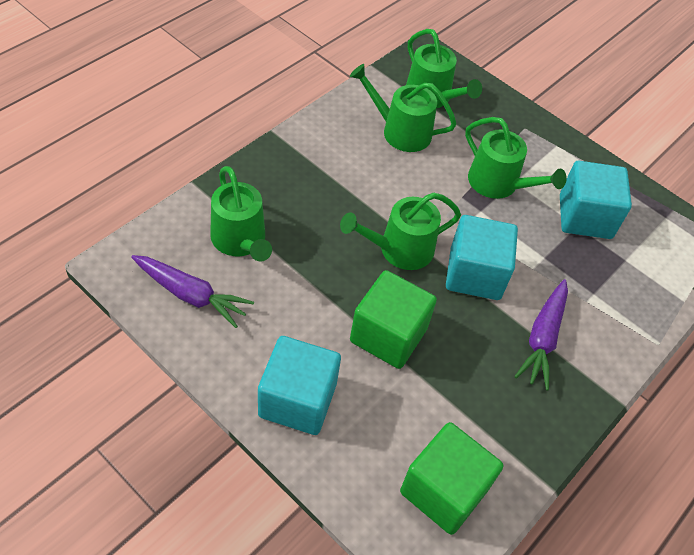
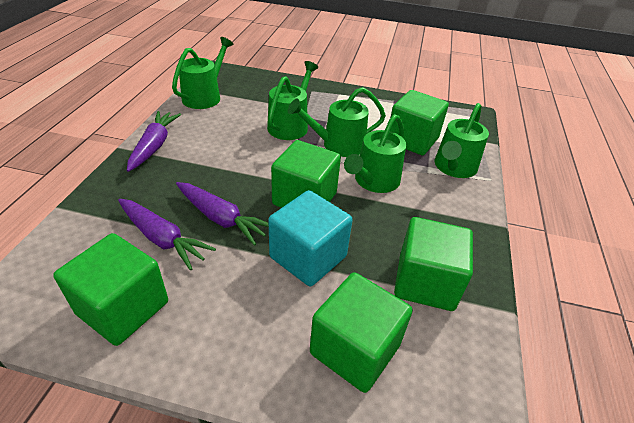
green cube: [350,270,437,369] [400,422,503,535] = 2 -> [53,233,168,346] [271,140,341,208] [310,272,413,393] [390,90,449,155] [394,217,473,311] = 5
purple carrot: [131,255,254,328] [514,279,568,391] = 2 -> [118,199,216,271] [127,111,181,172] [176,182,269,246] = 3
turquoise cube: [258,336,341,435] [446,215,518,300] [560,161,632,239] = 3 -> [268,190,353,287] = 1

